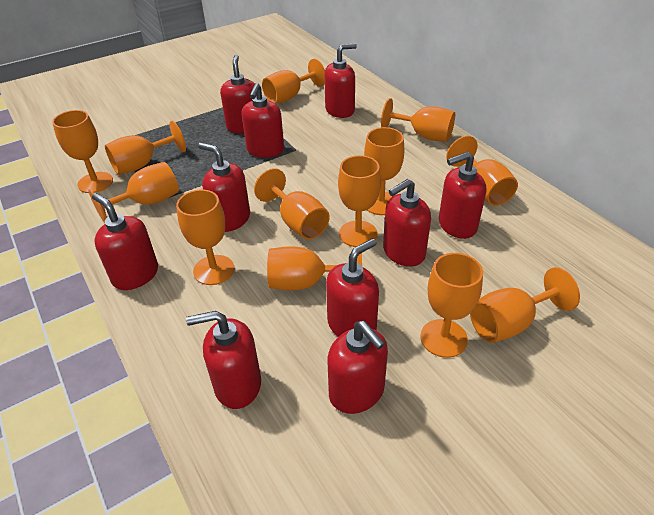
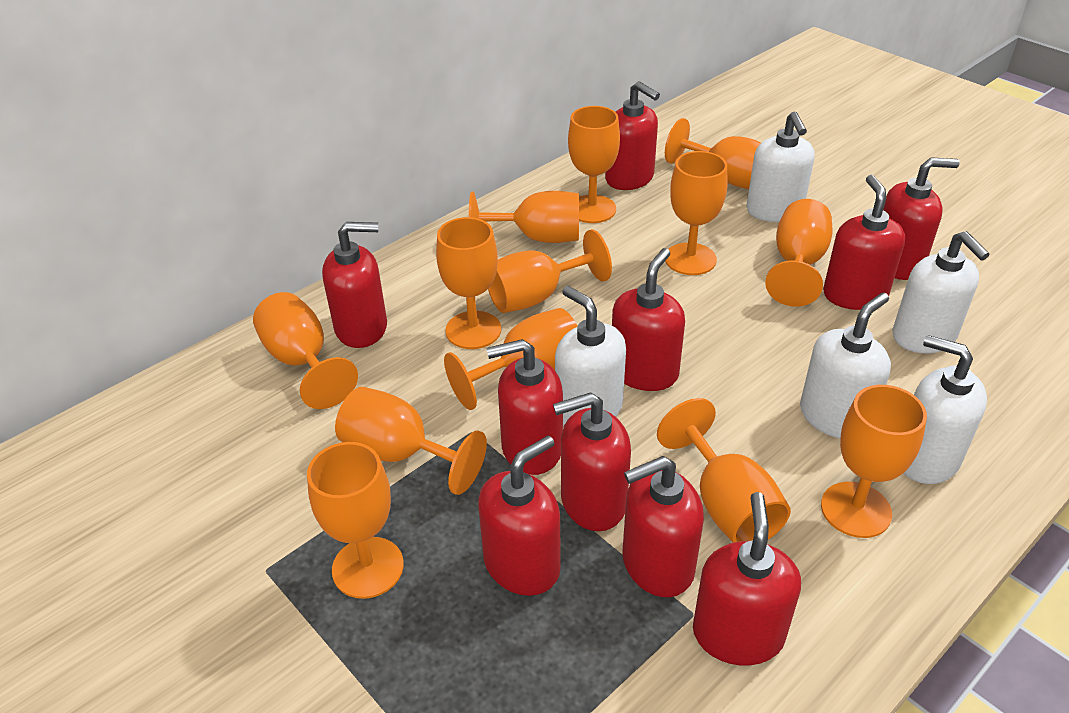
white soap dispenser: none = 0 -> [555,286,626,425] [746,111,814,222] [800,292,891,439] [893,231,989,353] [904,335,987,484] = 5

